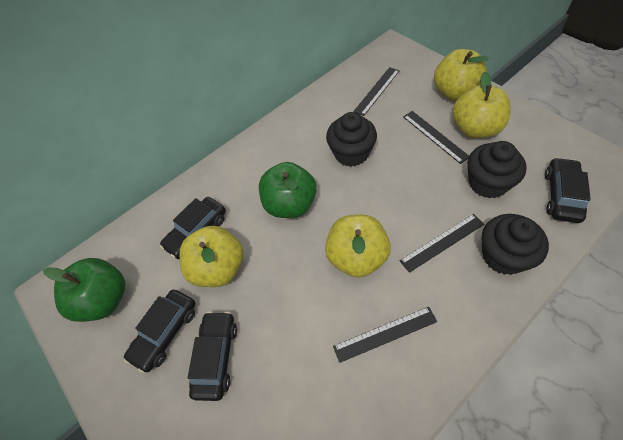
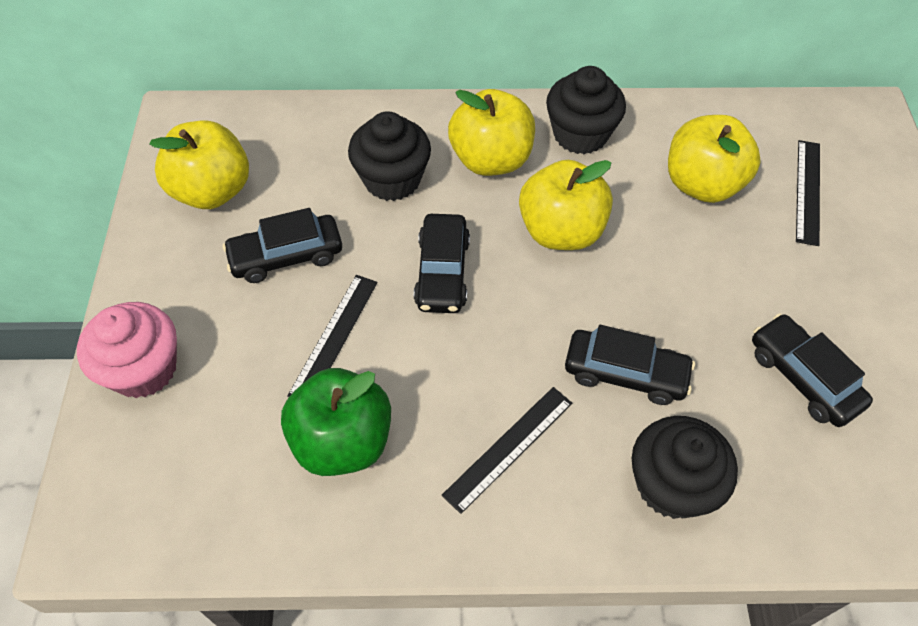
black ruler: [333,307,437,363] [353,67,400,116] [400,214,484,273] [403,111,469,164] = 4 -> [287,275,377,397] [442,387,572,514] [796,140,820,246] = 3
green apple: [43,258,125,322] [259,162,317,218] = 2 -> [281,368,391,476] = 1
pink cupcake: none = 0 -> [77,302,177,398] = 1

